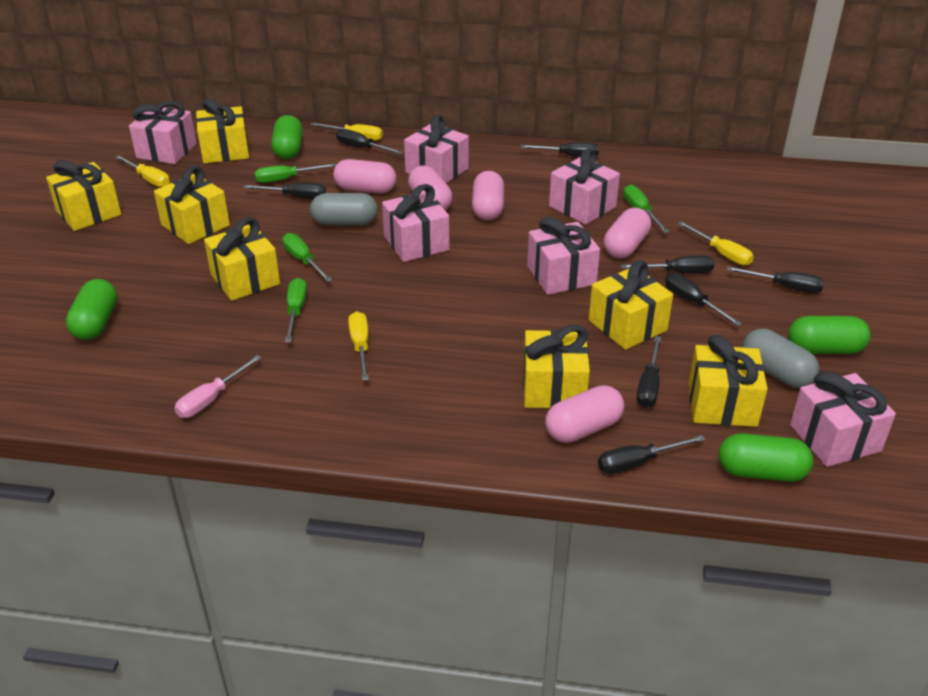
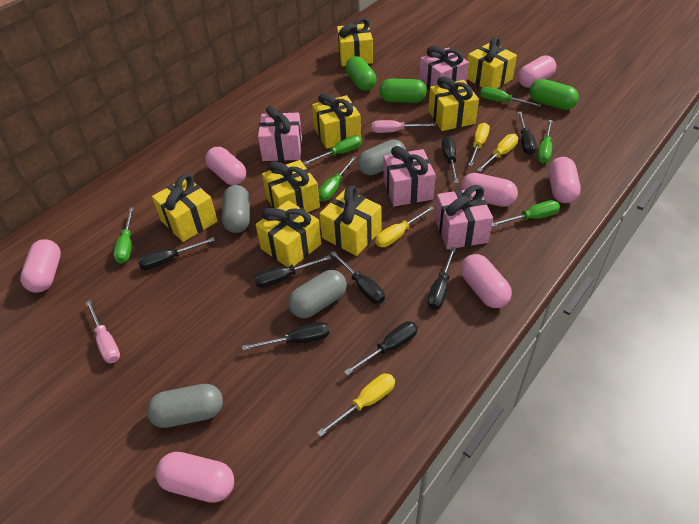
green capsule: [66,279,117,340] [271,115,303,159] [719,433,813,482] [788,316,871,354] = 4 -> [345,56,377,91] [379,79,427,103] [530,79,579,110] = 3
green screwdriver: [255,163,336,183] [282,233,332,282] [285,278,307,342] [623,185,669,233] = 4 -> [113,207,134,264] [303,136,362,165] [318,157,356,201] [480,87,541,107] [492,200,560,227] [537,120,553,163] = 6
grey capsule: [310,193,378,226] [742,329,819,388] = 2 -> [147,384,223,428] [222,185,250,233] [288,270,347,318] [357,139,406,175] = 4
pink capsule: [333,159,397,193] [408,165,453,210] [472,171,504,220] [545,385,624,443] [604,208,651,258] = 5 -> [20,239,61,293] [155,452,234,503] [205,147,246,185] [461,173,518,207] [461,254,512,308] [518,55,556,88] [549,157,581,203] = 7
pink gift: [129,101,197,164] [382,184,450,262] [404,115,469,183] [527,217,600,295] [549,149,620,225] [790,371,896,467] = 6 -> [258,106,302,161] [383,146,435,207] [419,46,469,91] [435,185,493,249] = 4
pink screwdriver: [175,355,261,418] = 1 -> [86,300,120,363] [372,120,436,133] = 2
yellow gift: [46,160,121,231] [154,166,230,244] [196,98,249,163] [204,217,280,301] [523,325,590,408] [589,260,673,350] [689,335,768,427] = 7 -> [152,174,218,242] [256,200,321,267] [262,160,320,212] [312,93,361,149] [320,185,381,256] [337,18,373,66] [428,76,479,131] [467,37,517,89] = 8

